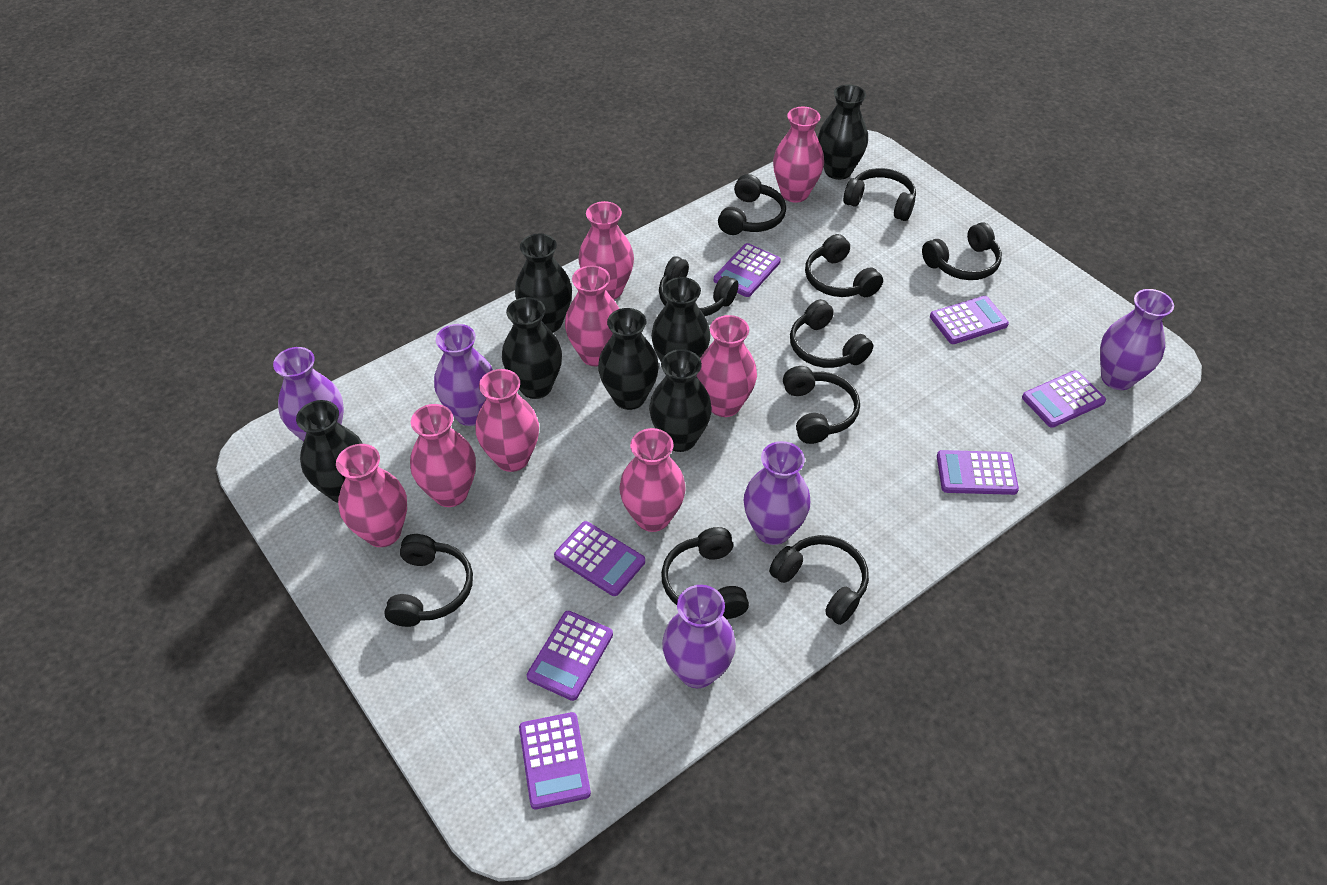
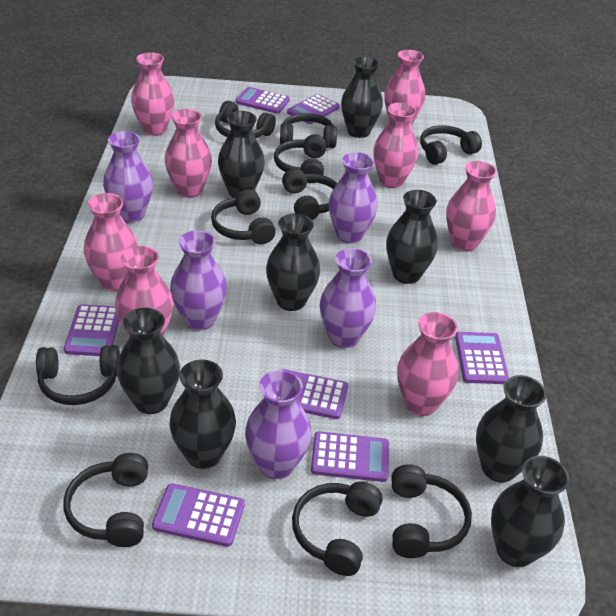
black vase: [296,400,363,503] [502,297,562,399] [515,234,572,333] [598,308,659,410] [649,349,712,452] [651,277,711,361] [818,85,868,180] = 7 -> [117,308,180,414] [169,360,236,469] [218,111,265,198] [266,213,320,311] [341,57,383,138] [386,190,438,284] [476,375,547,482] [491,456,570,567] = 8

